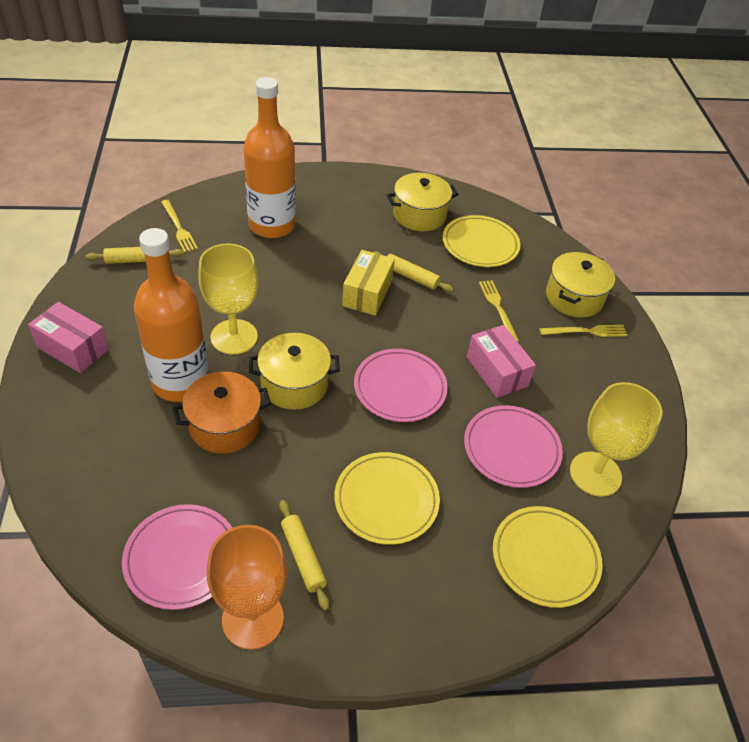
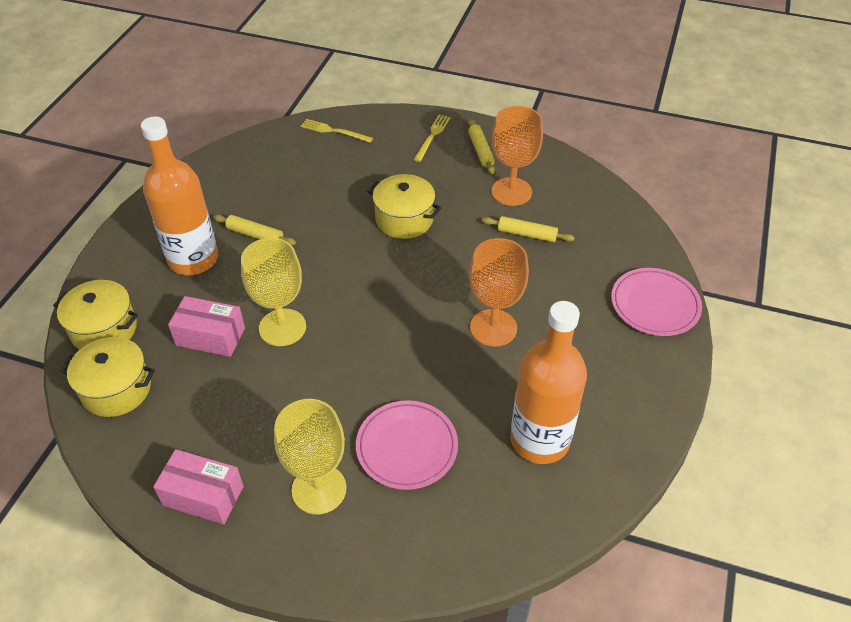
orange goblet: [207,525,288,650] = 1 -> [469,238,529,347] [491,106,543,206] = 2
orange pot: [173,372,271,454] = 1 -> none = 0
pink plate: [122,504,232,610] [354,349,448,422] [464,405,563,488] = 3 -> [356,400,458,490] [611,268,702,336] = 2
yellow box: [342,250,395,316] = 1 -> none = 0
yellow fork: [161,200,198,253] [479,280,520,342] [539,325,628,337] = 3 -> [301,119,373,143] [413,115,451,162] = 2
yellow plate: [335,452,440,545] [443,215,521,267] [493,506,603,608] = 3 -> none = 0

